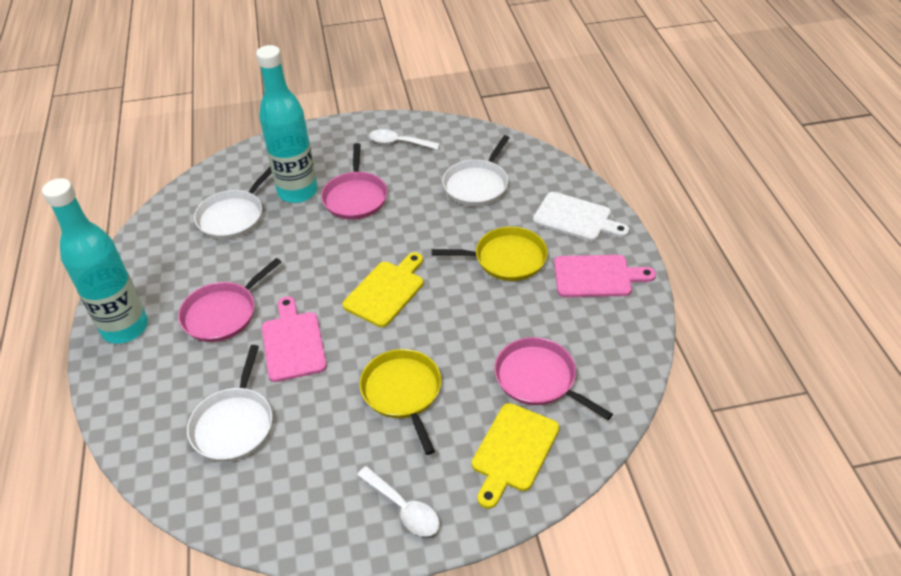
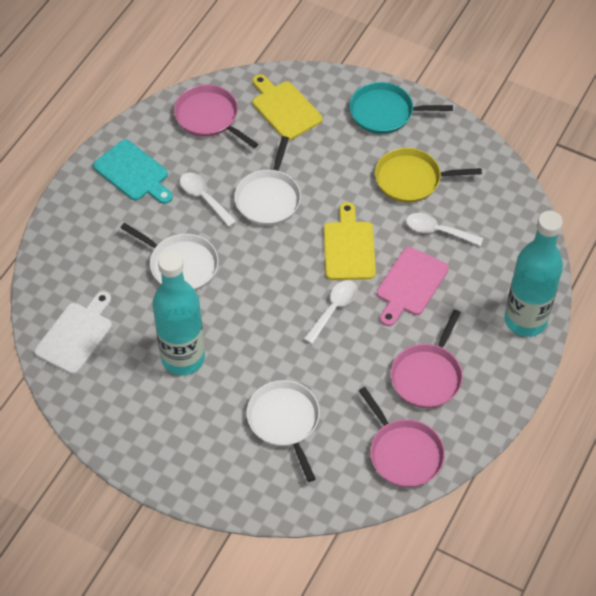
pink cutting board: [262,296,327,382] [554,255,656,297] = 2 -> [377,247,449,326] = 1
turquoise cutting board: none = 0 -> [93,140,173,204] = 1
turquoise pan: none = 0 -> [349,82,453,134] = 1
white spoon: [357,466,440,537] [369,129,440,150] = 2 -> [180,173,237,227] [304,280,357,344] [406,213,483,246] = 3
yellow pan: [360,349,441,455] [432,227,548,281] = 2 -> [375,148,482,203] = 1

